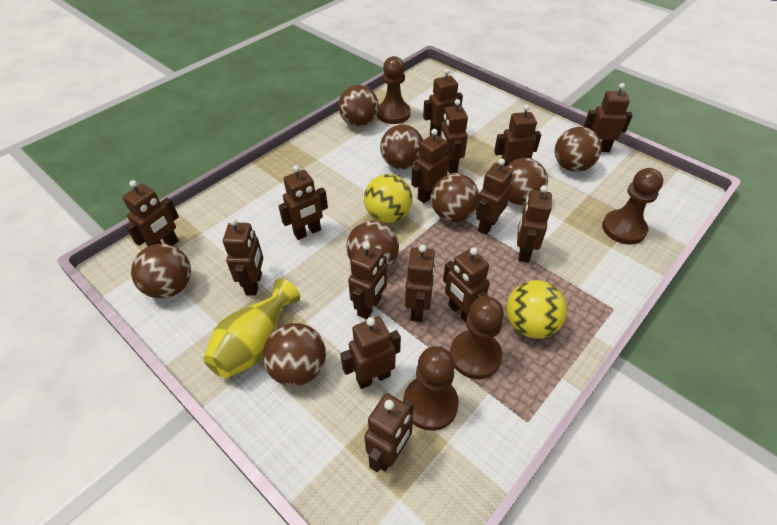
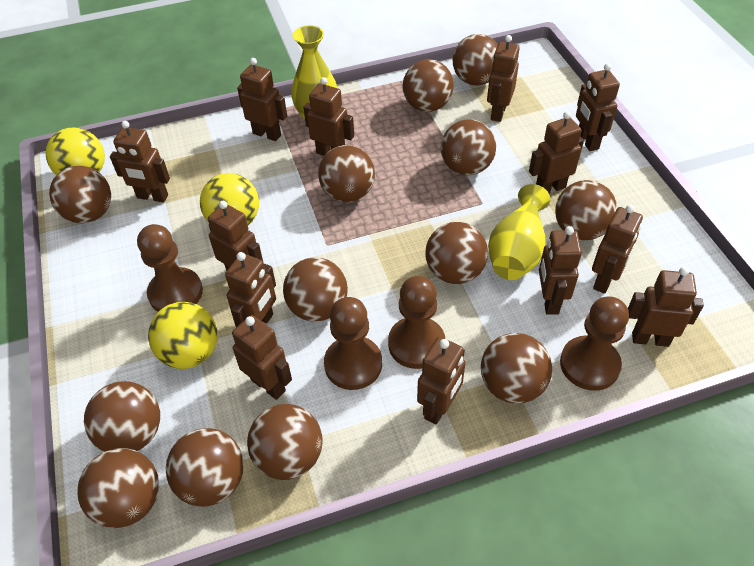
brown ball: [131,244,191,299] [263,323,326,386] [339,85,379,127] [346,220,399,268] [380,125,423,170] [431,173,479,222] [506,158,548,205] [555,127,602,172] = 8 -> [49,166,111,223] [77,448,159,528] [84,381,160,452] [166,428,244,507] [247,404,322,480] [283,257,348,322] [318,145,375,202] [403,59,454,112] [425,222,488,284] [441,119,496,175] [453,34,498,85] [481,333,552,404] [555,180,617,240] = 13
brown robot: [122,180,179,246] [223,218,263,295] [279,165,328,240] [340,316,401,389] [348,242,387,319] [364,393,414,472] [405,245,436,322] [411,129,449,203] [423,69,463,136] [440,99,468,173] [443,247,490,322] [476,158,513,235] [494,105,541,166] [517,185,552,263] [583,83,633,152] = 15 -> [110,121,170,203] [208,201,263,271] [225,252,276,327] [232,315,292,400] [237,58,287,141] [304,77,354,156] [417,337,466,424] [487,35,520,122] [529,111,584,194] [539,226,582,314] [576,63,620,151] [592,205,643,294] [628,267,704,347] = 13
yellow ball: [364,174,412,223] [506,280,567,339] = 2 -> [46,128,105,175] [148,302,217,369] [200,173,259,225] = 3
yellow vase: [203,278,300,378] = 1 -> [291,25,338,120] [488,184,550,280] = 2

